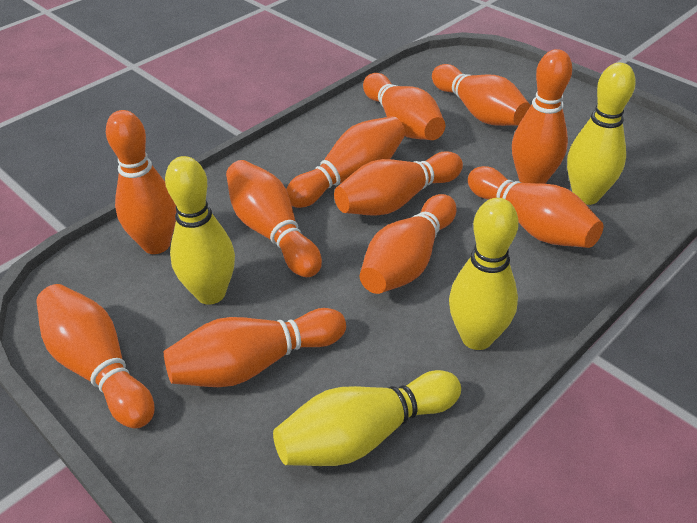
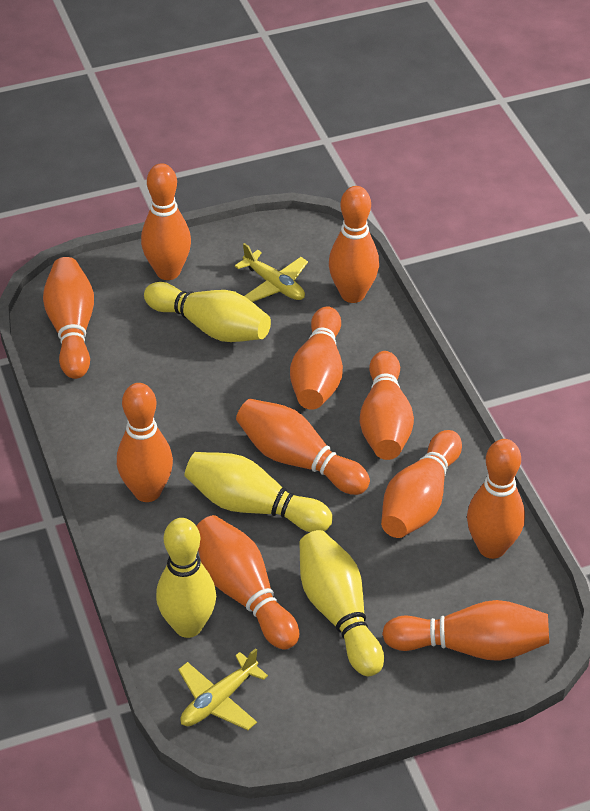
yellow plane: none = 0 -> [178,648,268,730] [235,243,308,302] = 2

